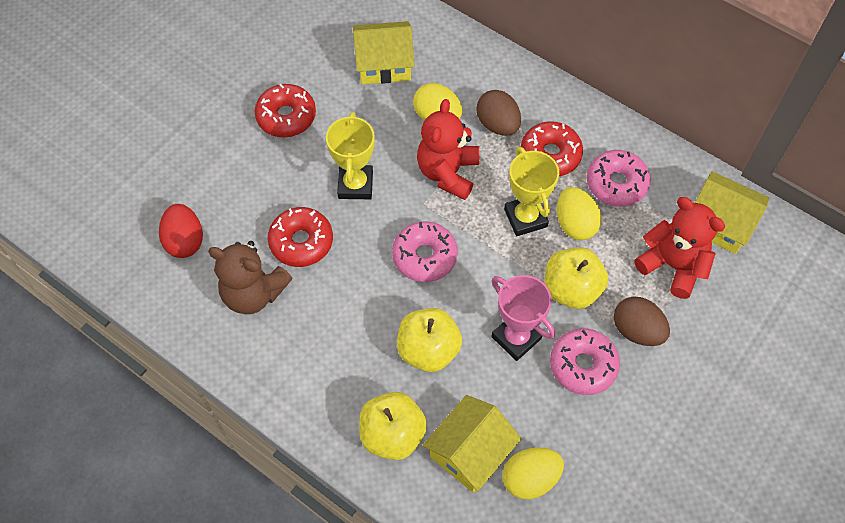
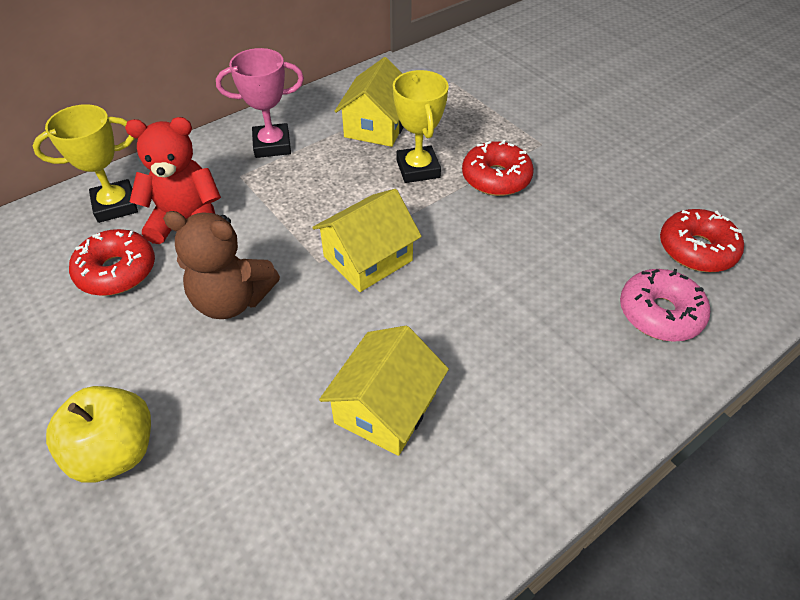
brown egg: [476,90,521,136] [614,296,670,346] = 2 -> none = 0
pink donut: [392,221,458,282] [550,329,620,395] [587,150,651,207] = 3 -> [620,269,710,342] = 1
red egg: [159,204,203,258] = 1 -> none = 0
red teddy bear: [417,99,479,200] [635,197,725,299] = 2 -> [125,117,221,244] = 1
yellow apple: [359,392,427,460] [397,308,462,372] [545,247,608,309] = 3 -> [46,386,151,483] = 1
yellow egg: [413,83,462,121] [502,447,564,499] [557,187,602,240] = 3 -> none = 0

